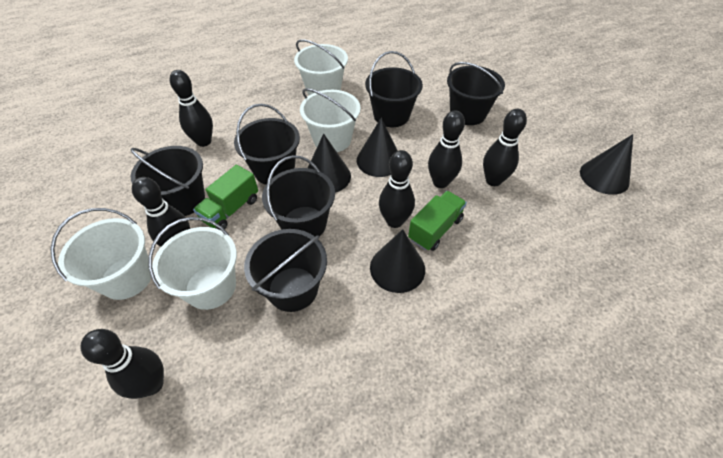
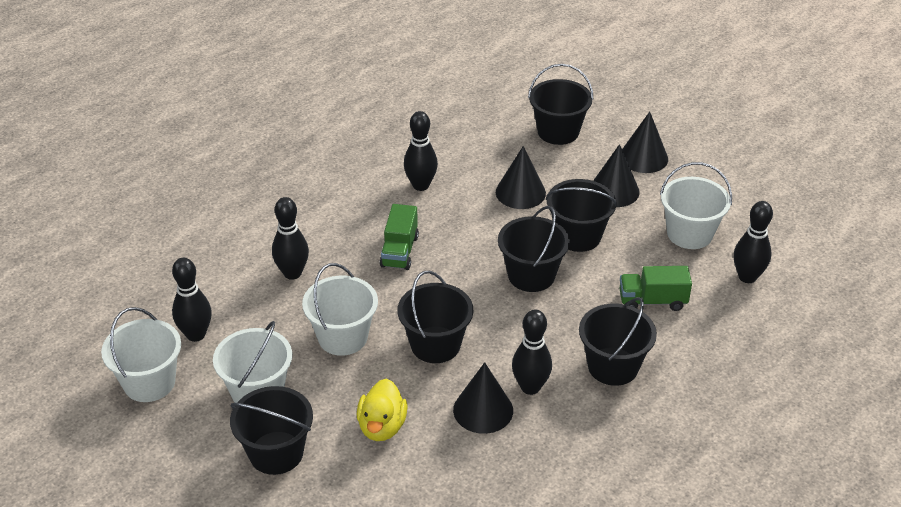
black bowling pin: [80,329,164,399] [132,177,190,247] [170,70,213,147] [379,150,415,228] [428,110,465,188] [483,109,527,186] = 6 -> [172,258,212,342] [272,197,309,280] [404,111,438,191] [512,310,552,395] [734,201,773,283] = 5
yellow duck: none = 0 -> [357,379,408,441] = 1

